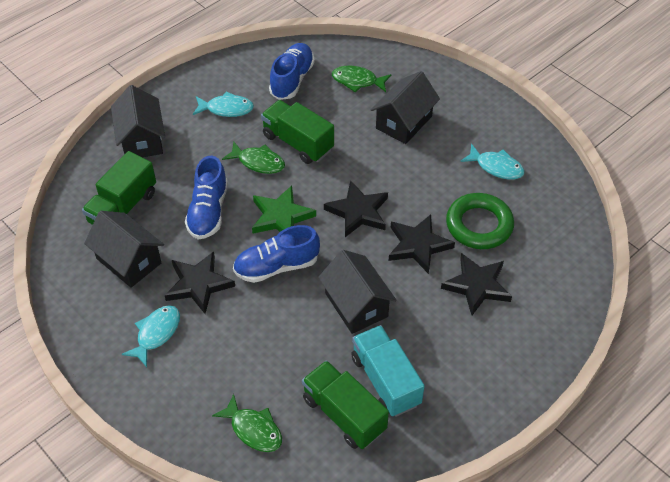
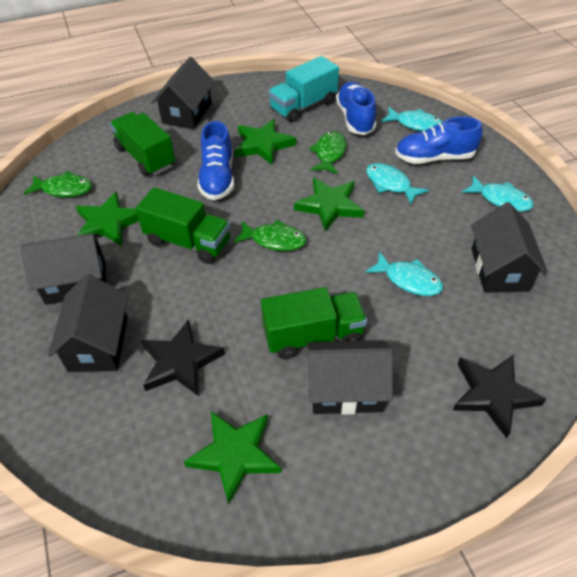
black house: [84,211,164,288] [111,85,165,157] [318,250,397,334] [371,71,440,144] = 4 -> [20,233,106,305] [48,274,128,372] [151,57,215,130] [307,340,393,415] [471,202,548,293] = 5
black star: [164,251,235,314] [324,180,388,237] [389,214,455,274] [441,253,512,315] = 4 -> [141,319,225,396] [453,355,546,438] = 2
green ring: [446,193,514,249] = 1 -> none = 0
green star: [252,186,316,234] = 1 -> [76,191,139,247] [184,411,281,505] [235,119,296,165] [294,177,364,232] = 4
turquoise fish: [122,305,180,367] [193,91,254,117] [460,144,525,180] = 3 -> [365,251,443,296] [366,163,429,204] [381,107,443,131] [462,175,534,212] = 4

